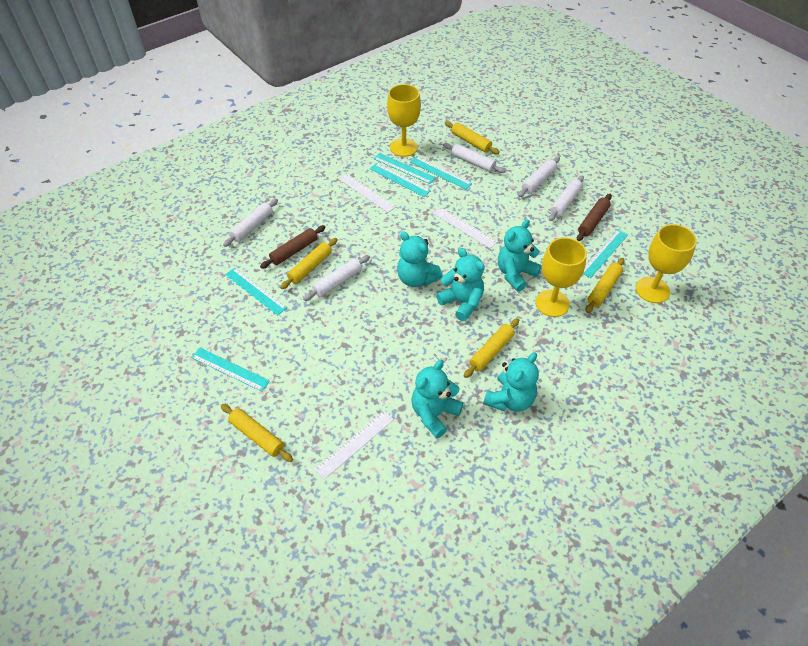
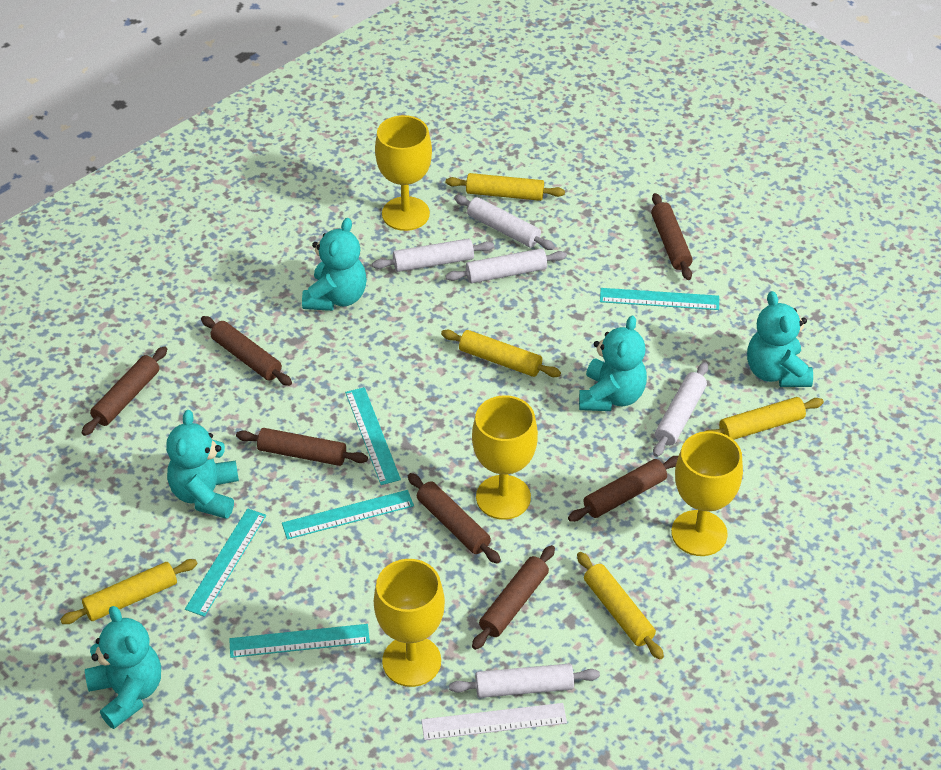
brown rolling pin: [260,225,326,269] [577,194,612,241] = 2 -> [82,346,167,436] [201,316,292,386] [236,428,368,466] [408,473,501,564] [472,545,555,650] [568,456,678,522] [651,193,693,280] = 7
turquoise ruler: [191,348,270,392] [225,268,287,315] [370,163,431,197] [374,153,436,184] [410,156,472,190] [583,229,628,278] = 6 -> [185,508,266,617] [229,624,370,658] [282,490,414,540] [345,387,401,485] [600,288,719,310] = 5
white ruler: [314,411,394,479] [339,174,396,212] [433,207,497,248] = 3 -> [421,703,567,740] = 1
yellow goblet: [387,84,421,157] [535,237,587,317] [636,224,697,303] = 3 -> [374,559,445,687] [375,115,432,231] [472,395,538,520] [671,431,743,556] = 4

